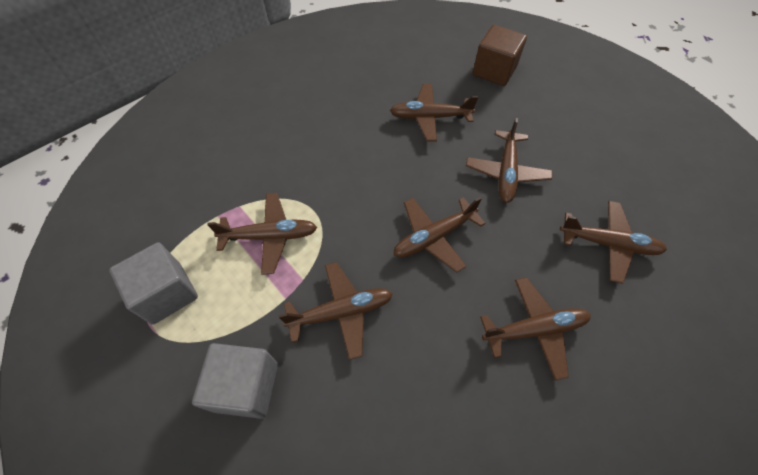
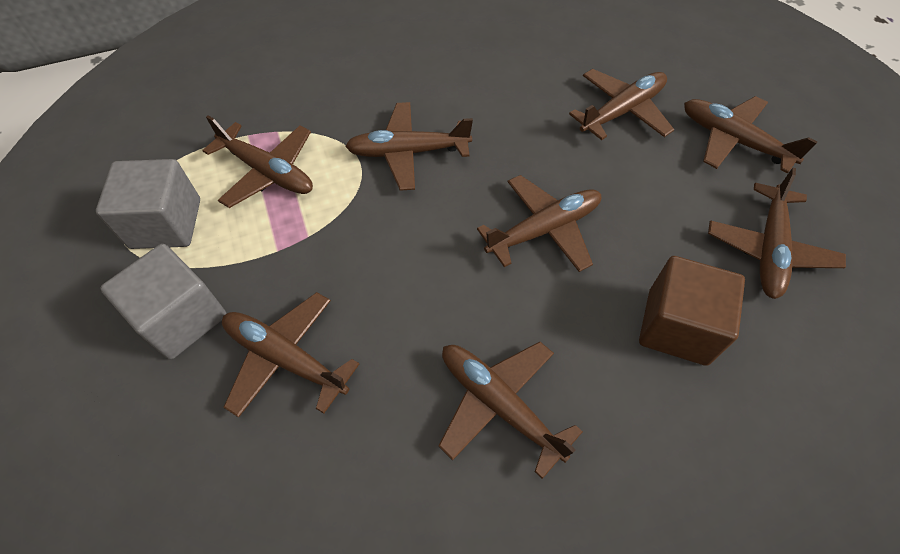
brown plane: [207,193,317,275] [279,262,393,360] [390,84,478,142] [393,197,486,273] [466,118,552,203] [480,277,591,381] [560,201,667,284] = 7 -> [202,116,313,208] [222,292,359,418] [345,102,473,191] [439,342,583,479] [477,175,601,272] [569,69,675,140] [684,96,817,173] [708,168,846,299] = 8

